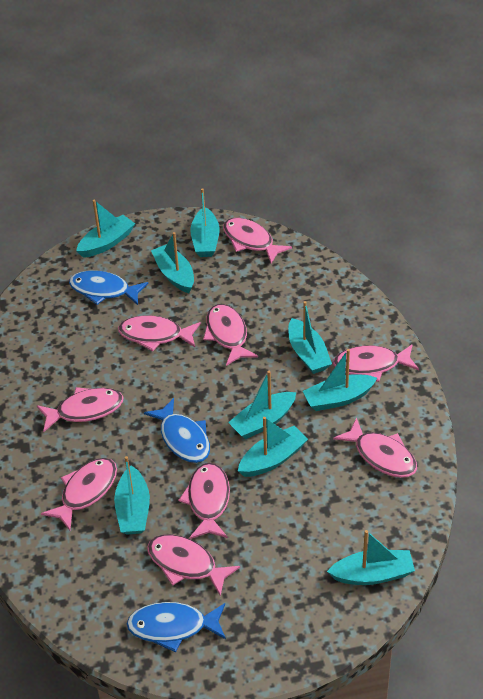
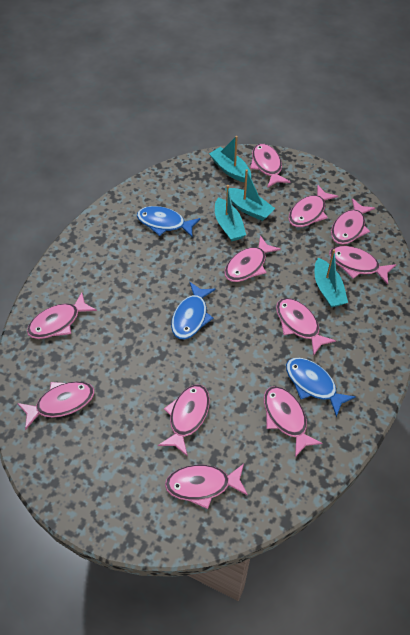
pink fish: [36,387,123,432] [41,458,117,531] [118,316,201,351] [147,534,240,596] [178,463,230,539] [203,304,258,366] [223,218,292,264] [333,344,419,382] [333,417,417,478] = 9 -> [17,382,94,430] [27,292,97,339] [158,384,210,457] [165,464,248,509] [224,235,281,282] [250,144,290,188] [264,386,323,457] [276,298,336,355] [288,185,338,227] [329,246,397,285] [331,198,375,245] = 11
turquoise boat: [76,200,135,258] [114,456,150,535] [151,232,194,293] [190,188,220,257] [228,371,296,439] [238,417,308,477] [288,301,332,374] [303,349,377,411] [327,530,415,585] = 9 -> [209,136,251,182] [215,185,246,242] [225,169,275,221] [315,249,348,307] = 4

